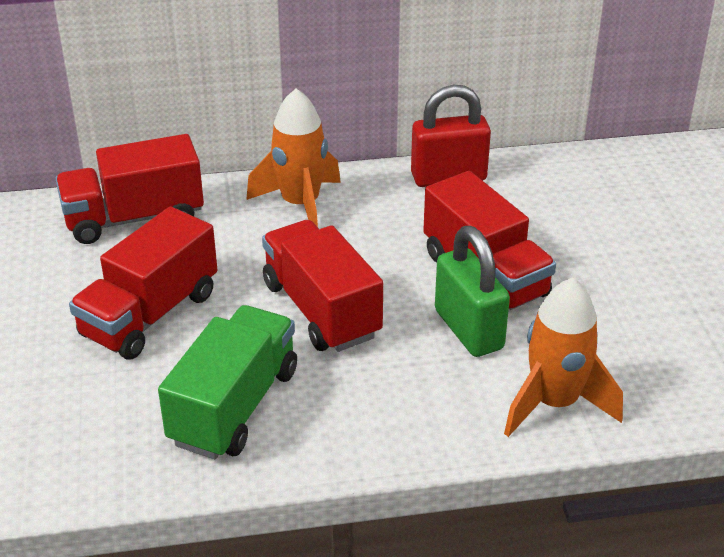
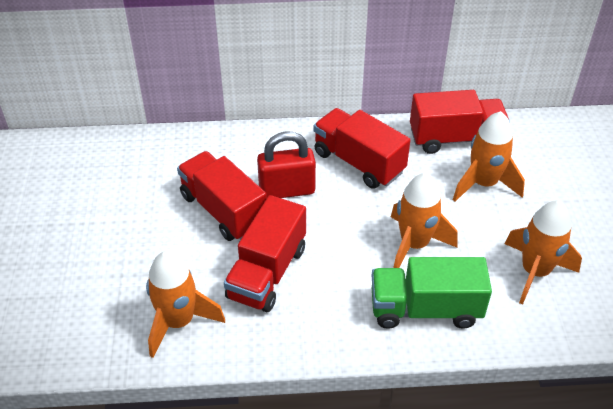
green padlock: [435,226,510,357] = 1 -> none = 0
orange rocket: [246,88,341,227] [504,277,623,437] = 2 -> [146,251,225,358] [391,173,458,268] [453,111,525,202] [505,200,582,305] = 4

